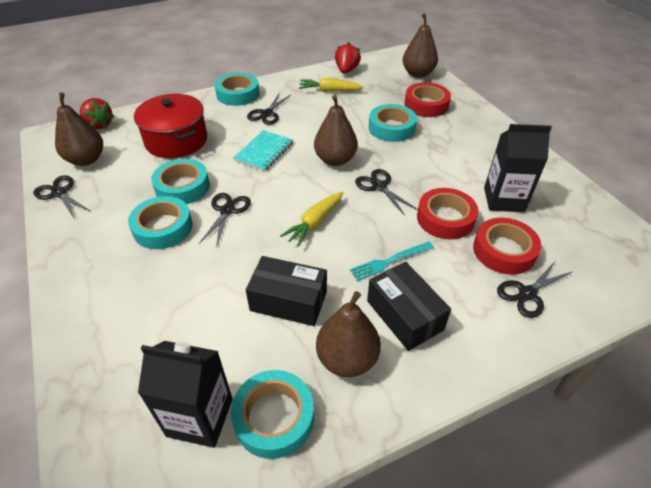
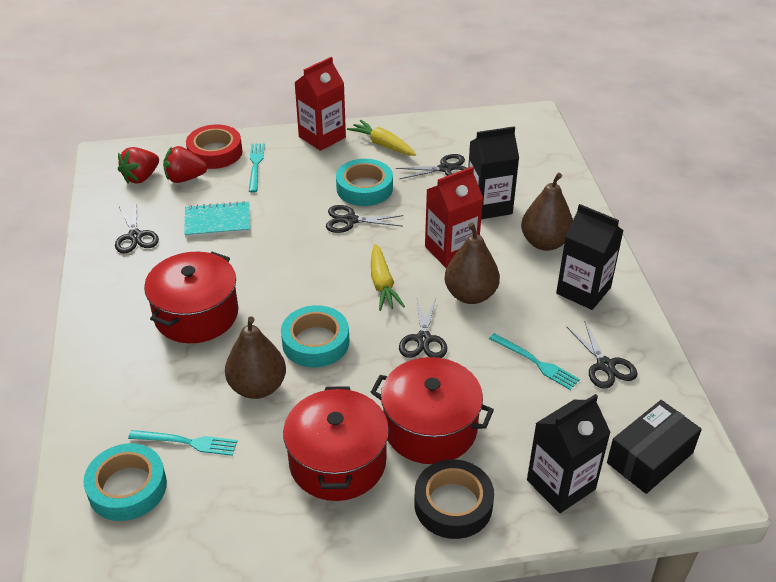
black box: [246,256,327,326] [367,262,451,351] = 2 -> [607,400,702,494] = 1
black carton: [138,341,233,448] [484,124,552,212] = 2 -> [468,126,519,219] [527,394,611,513] [556,204,624,310] = 3
black tape: none = 0 -> [414,459,494,539] = 1
brown pear: [55,92,103,166] [314,95,358,166] [316,291,381,377] [403,13,438,78] = 4 -> [225,316,286,399] [444,223,500,304] [521,173,573,251] = 3
red carton: none = 0 -> [294,57,346,151] [425,166,483,268] = 2
red pot: [134,94,207,158] = 1 -> [144,252,238,343] [283,386,389,501] [370,357,494,464] = 3
red tape: [404,82,451,117] [417,188,478,239] [473,218,541,275] = 3 -> [186,125,242,169] = 1
turquoise fork: [350,242,434,281] = 1 -> [128,430,237,456] [249,143,265,193] [489,333,580,390] = 3
turquoise tape: [128,196,193,249] [151,159,210,204] [215,72,259,106] [231,370,314,459] [369,104,417,142] = 5 -> [83,443,167,521] [281,305,349,367] [336,159,393,206] = 3

